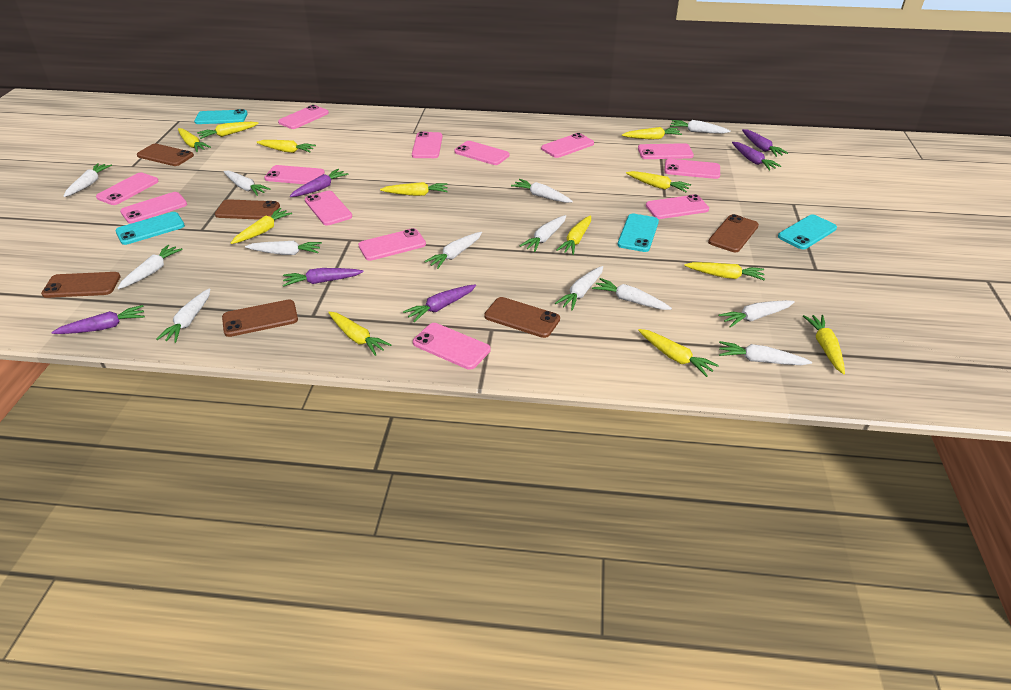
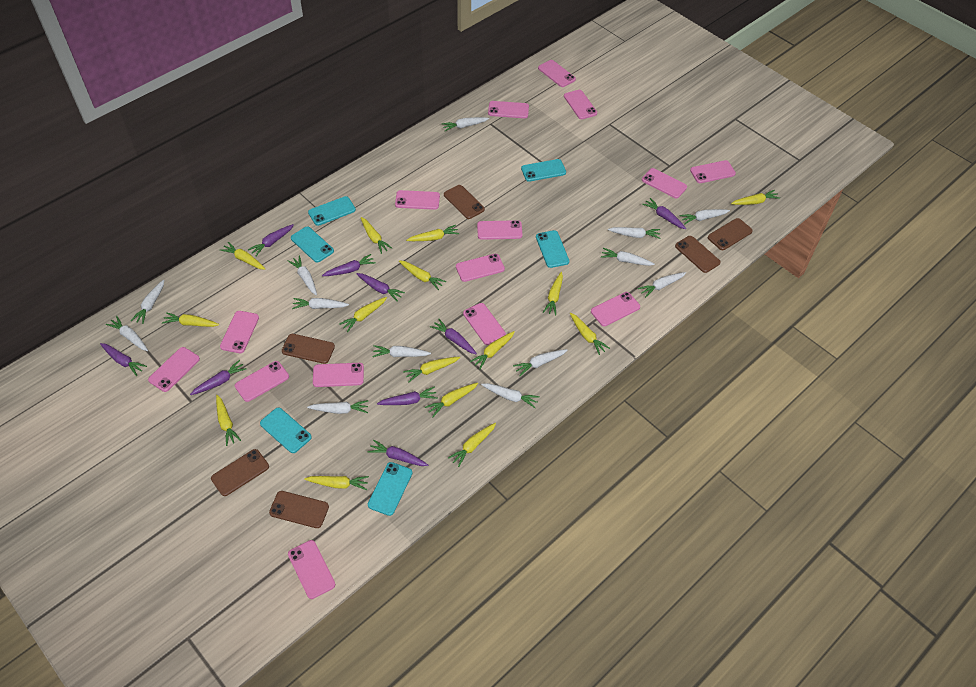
pink phone: [96,172,159,205] [120,192,187,223] [264,165,325,184] [278,105,329,129] [305,191,352,225] [358,228,426,261] [412,132,443,158] [413,323,490,370] [454,141,509,165] [541,133,594,158] [638,143,694,159] [646,194,709,219] [664,159,720,179] = 13 -> [148,347,200,392] [220,311,259,353] [235,361,289,402] [288,540,335,599] [313,363,364,387] [395,190,440,210] [456,254,505,282] [463,303,506,345] [477,220,523,240] [488,101,529,118] [538,60,576,87] [564,90,597,119] [591,292,640,326] [642,168,687,199] [690,160,736,183] = 15
purple carrot: [51,305,145,334] [283,268,363,287] [290,169,348,197] [403,284,476,322] [732,142,781,170] [742,129,788,157] = 6 -> [100,343,147,376] [190,360,247,395] [248,224,294,257] [322,254,376,276] [356,273,405,302] [368,439,428,466] [377,386,438,405] [430,319,477,354] [642,198,686,229] = 9
turquoise phone: [115,212,185,245] [194,109,248,124] [618,213,659,252] [778,215,837,249] = 4 -> [260,408,312,453] [291,226,334,263] [308,196,356,226] [368,462,412,516] [521,159,566,182] [536,230,569,268] = 6
yellow carrot: [178,128,211,152] [197,122,259,139] [231,208,292,244] [257,140,316,153] [328,312,392,356] [380,182,448,196] [556,215,591,255] [622,127,682,140] [626,171,691,192] [638,329,719,377] [684,262,765,281] [803,315,845,374] = 12 -> [162,312,219,327] [216,395,241,446] [220,242,265,270] [304,476,369,490] [339,297,387,332] [361,217,392,254] [399,260,446,290] [403,357,460,382] [406,225,459,241] [425,383,478,417] [448,423,496,467] [470,331,515,370] [543,272,563,315] [570,313,610,355] [731,190,780,205] = 15

